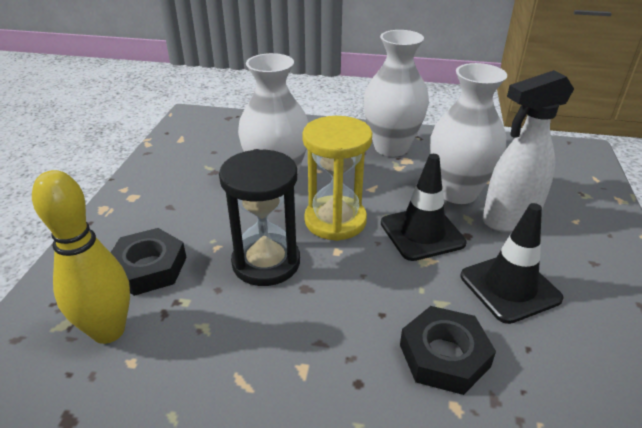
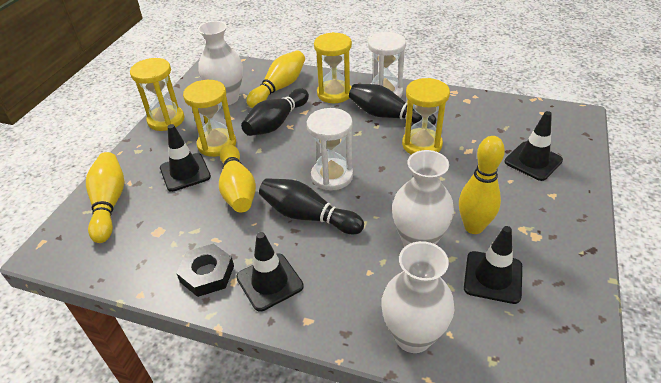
black bowling pin: none = 0 -> [241,88,309,136] [259,178,364,234] [349,84,436,125] = 3
black hourglass: [219,149,300,286] = 1 -> none = 0
black nut: [110,228,187,296] [400,306,496,395] = 2 -> [176,243,234,297] = 1
black traffic cone: [381,154,466,261] [461,203,563,324] = 2 -> [160,124,211,192] [236,232,304,312] [464,226,522,304] [505,111,563,181] = 4
white hourglass: none = 0 -> [307,108,353,191] [368,32,406,98] = 2
white spray bottle: [482,70,574,232] = 1 -> none = 0
yellow bowling pin: [32,170,130,344] = 1 -> [86,152,124,243] [219,144,256,213] [246,50,305,108] [459,136,505,234] = 4
yellow hourglass: [302,116,372,241] = 1 -> [130,58,185,131] [183,80,236,157] [314,32,352,103] [402,78,450,155] = 4

